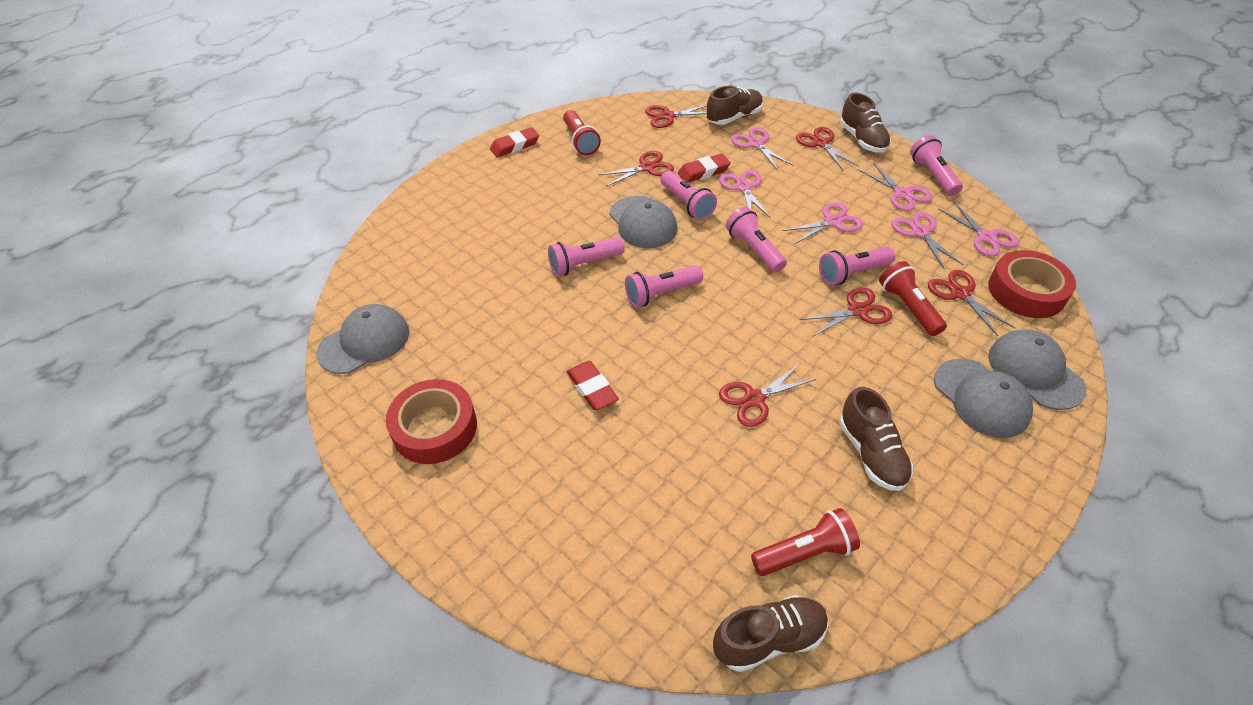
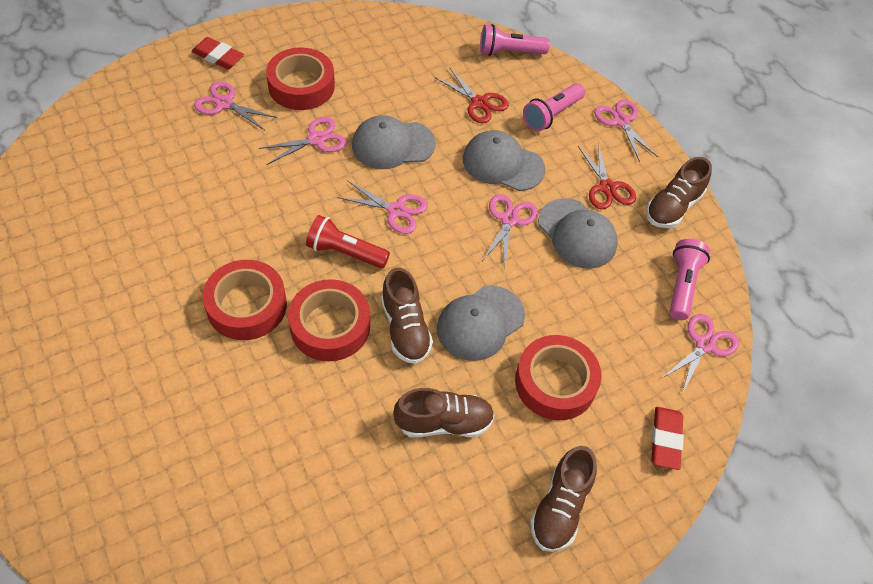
pink flashlight: [548,237,625,276] [625,265,703,307] [660,171,717,220] [726,207,787,272] [819,247,896,285] [910,135,963,196] = 6 -> [480,24,550,56] [523,83,585,132] [670,239,710,320] = 3
red eraser: [490,127,539,157] [567,361,619,410] [678,154,731,183] = 3 -> [192,37,244,69] [651,407,684,470] = 2
red flashlight: [563,110,601,155] [751,508,860,576] [879,261,947,336] = 3 -> [306,215,390,268] = 1
red scissors: [598,151,674,187] [645,105,707,128] [719,363,817,427] [796,127,859,170] [800,287,892,337] [928,270,1015,336] = 6 -> [435,67,509,124] [578,142,636,209] = 2
red tape: [386,379,477,464] [989,250,1076,318] = 2 -> [202,260,287,340] [266,48,335,110] [288,279,370,361] [515,335,602,420] = 4

